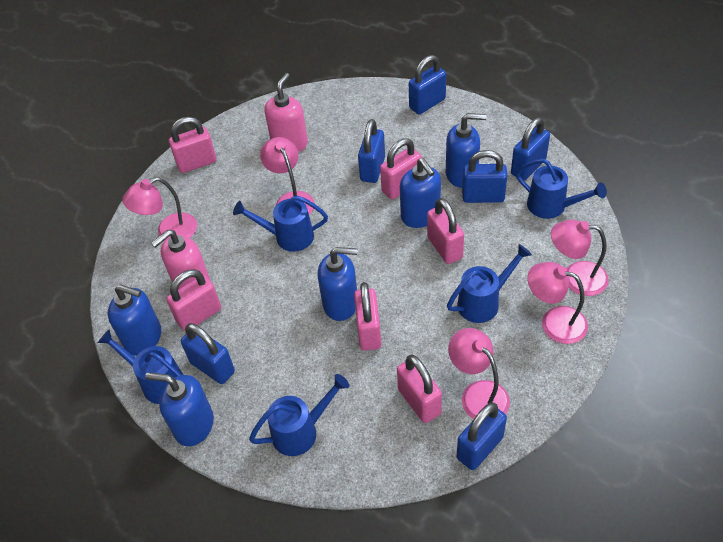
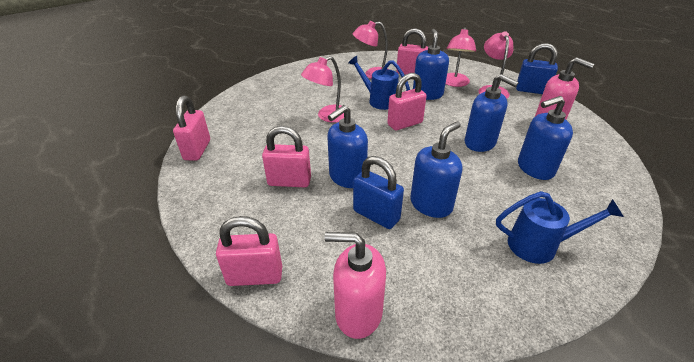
blue padlock: [181,323,235,384] [358,119,385,183] [409,55,446,115] [457,403,507,470] [462,150,507,203] [511,117,550,180] = 6 -> [353,156,404,229] [516,43,558,94] = 2
blue watering can: [98,329,183,404] [233,196,328,252] [249,374,349,456] [447,244,532,323] [516,159,607,219] = 5 -> [348,56,410,110] [496,191,624,264] = 2
pink lamp: [122,177,197,241] [260,137,315,215] [448,328,510,419] [527,262,588,344] [551,220,609,296] = 5 -> [301,56,344,123] [353,21,388,79] [446,27,476,87] [478,31,513,99] = 4
pink padlock: [166,269,221,331] [169,117,217,173] [354,282,381,351] [380,138,422,199] [397,355,442,423] [427,198,464,264] = 6 -> [173,95,210,161] [216,216,282,286] [262,126,311,187] [387,73,427,130] [396,28,428,75] = 5

